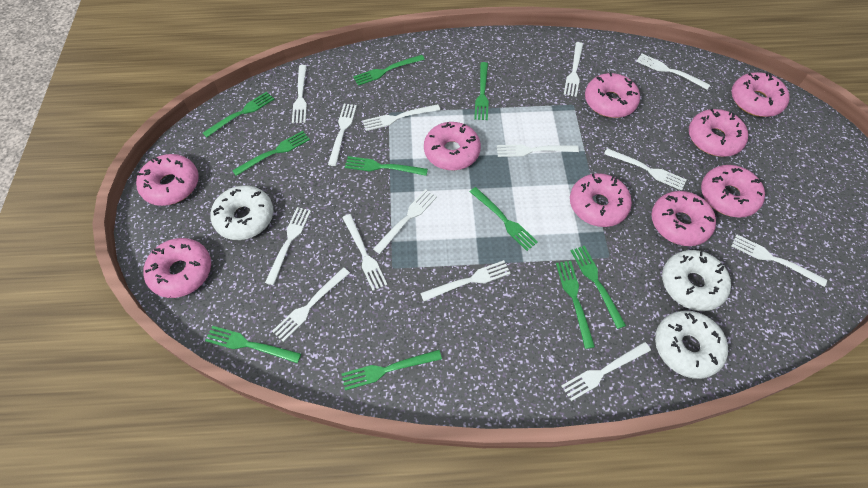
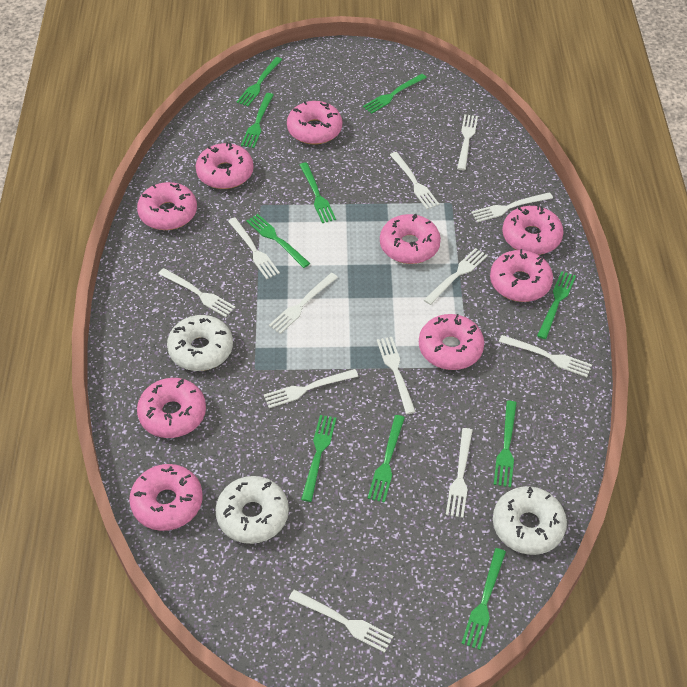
white fork: [265,207,311,285] [272,267,350,342] [292,65,307,123] [328,104,357,166] [342,214,387,291] [362,104,440,131] [373,189,437,254] [420,260,511,301] [497,145,579,157] [561,342,651,401] [564,42,583,97] [604,148,686,191] [636,54,710,90] [731,235,827,287] = 14 -> [158,268,236,317] [228,218,280,279] [264,369,358,408] [269,273,338,334] [289,589,393,653] [377,337,416,414] [390,152,439,209] [424,248,488,305] [446,428,473,518] [457,114,478,170] [471,192,553,222] [499,335,592,377] = 12

